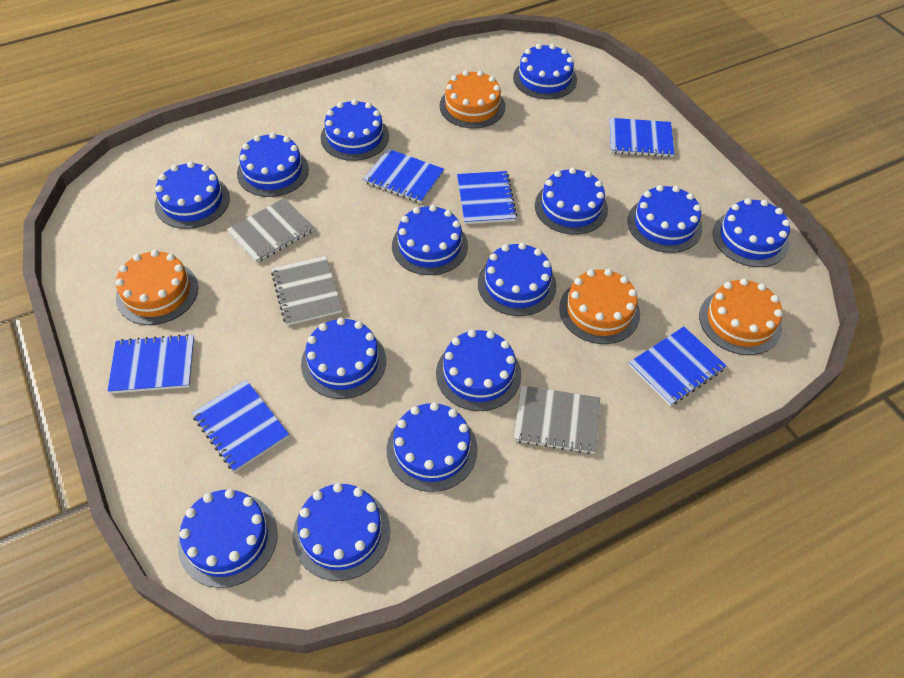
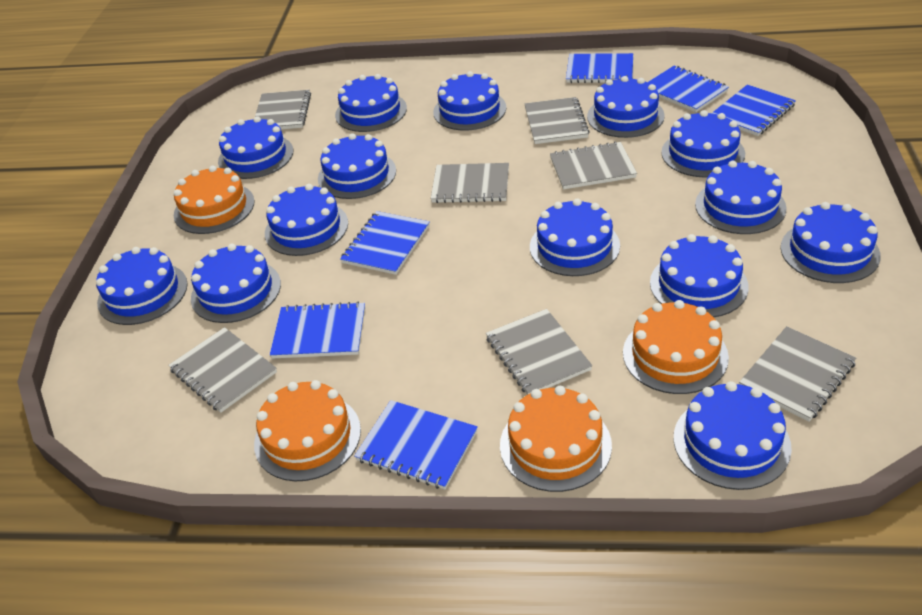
grey notebook: [227,198,314,263] [271,256,343,326] [513,385,600,454] = 3 -> [168,327,277,413] [255,90,311,129] [431,163,509,203] [486,309,592,395] [525,97,590,144] [550,141,637,189] [739,326,856,422] = 7

